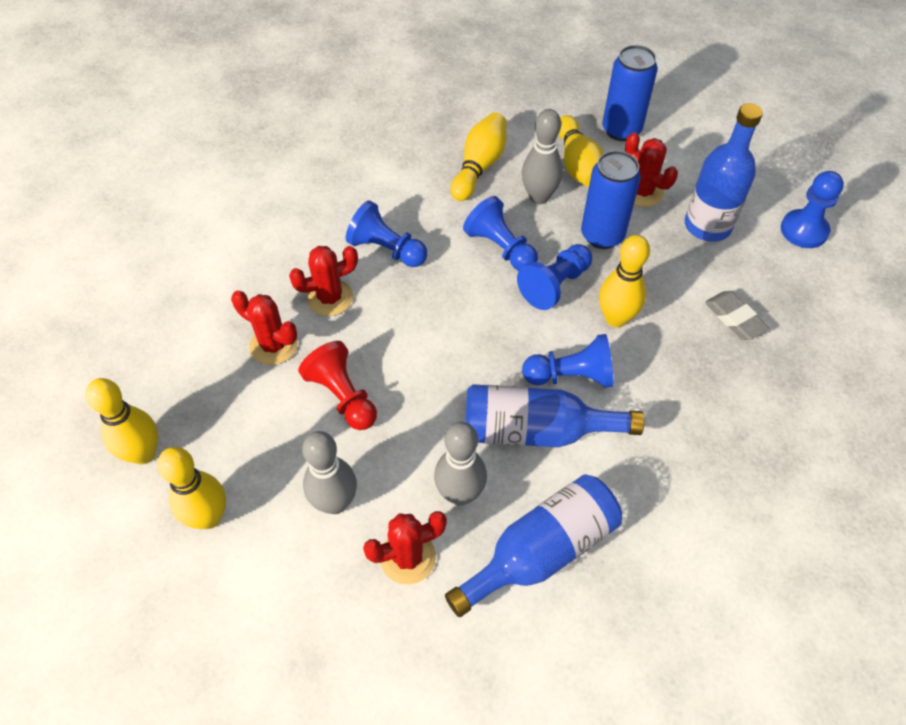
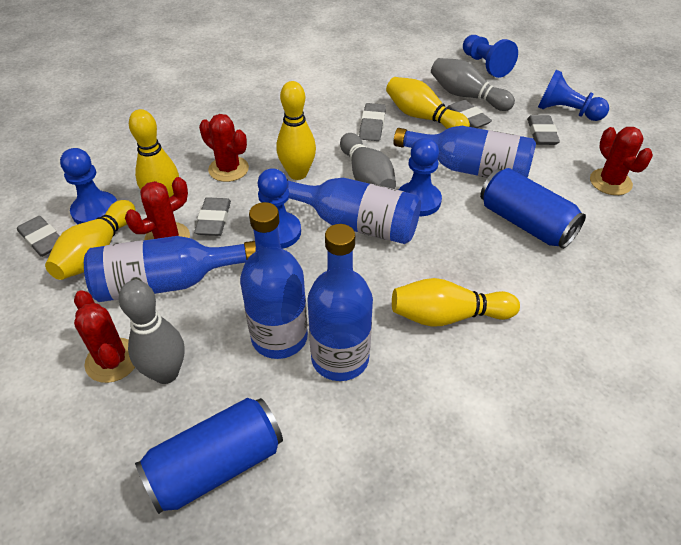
blue bottle: [445,474,622,617] [466,384,644,447] [685,103,763,242] = 3 -> [84,236,256,302] [240,202,308,359] [287,178,421,244] [307,224,373,381] [394,126,536,178] = 5
grey eraser: [705,291,769,340] = 1 -> [17,216,59,257] [194,197,231,236] [359,103,386,141] [446,100,492,128] [527,115,560,145] = 5
red pawn: [298,341,377,430] = 1 -> none = 0

